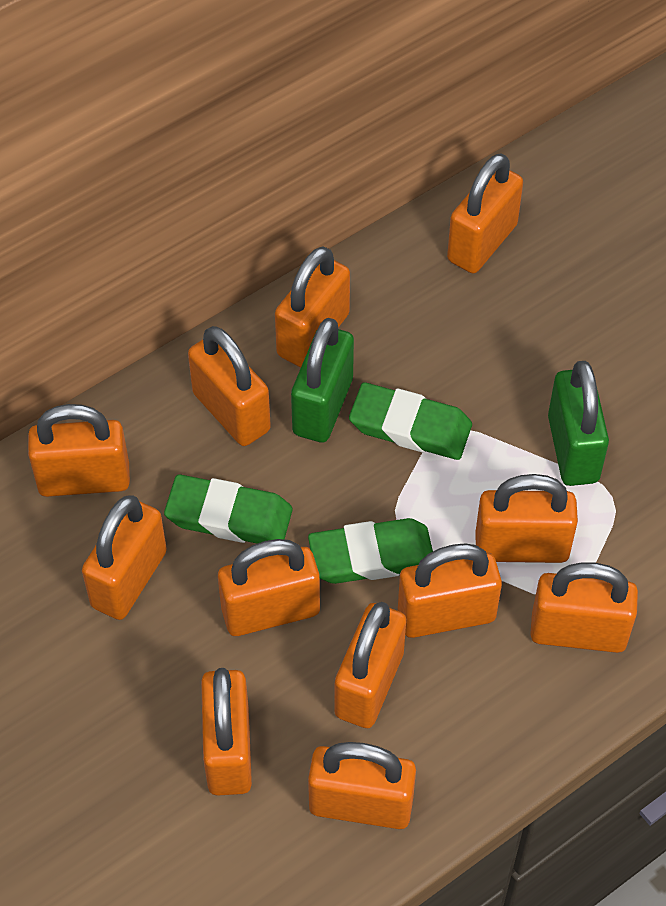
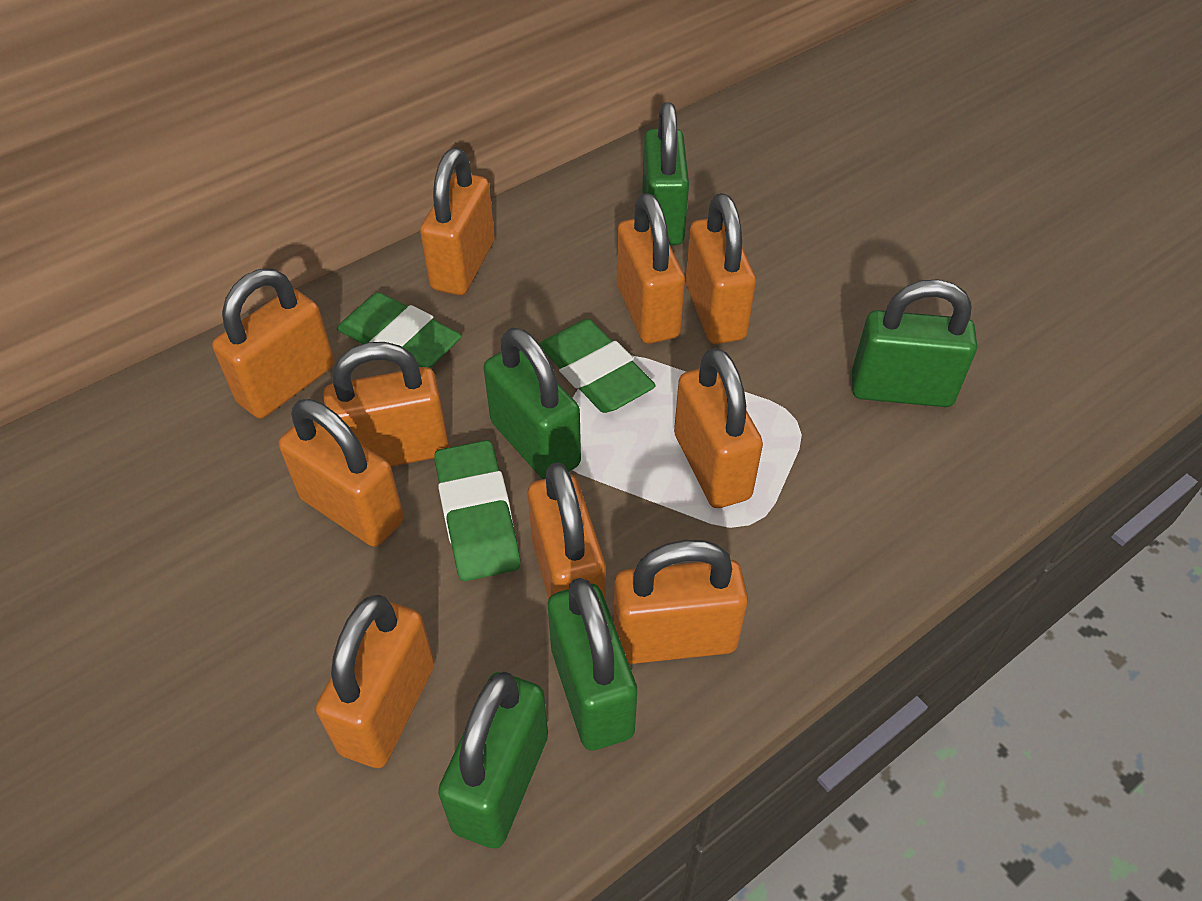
green padlock: [291,318,354,442] [548,361,609,486] = 2 -> [438,672,548,849] [483,328,581,479] [548,578,637,750] [642,102,689,245] [852,279,977,407] = 5
orange padlock: [28,404,130,497] [82,495,167,620] [188,326,271,446] [201,668,252,796] [218,539,320,636] [275,246,350,367] [308,742,416,829] [335,602,406,728] [398,543,502,638] [447,153,523,273] [475,474,578,563] [530,562,638,653] = 12 -> [212,269,334,419] [279,399,404,547] [316,595,435,768] [323,342,449,467] [420,148,495,295] [528,462,606,599] [614,540,748,664] [617,193,685,344] [674,348,763,508] [685,193,756,344] = 10

